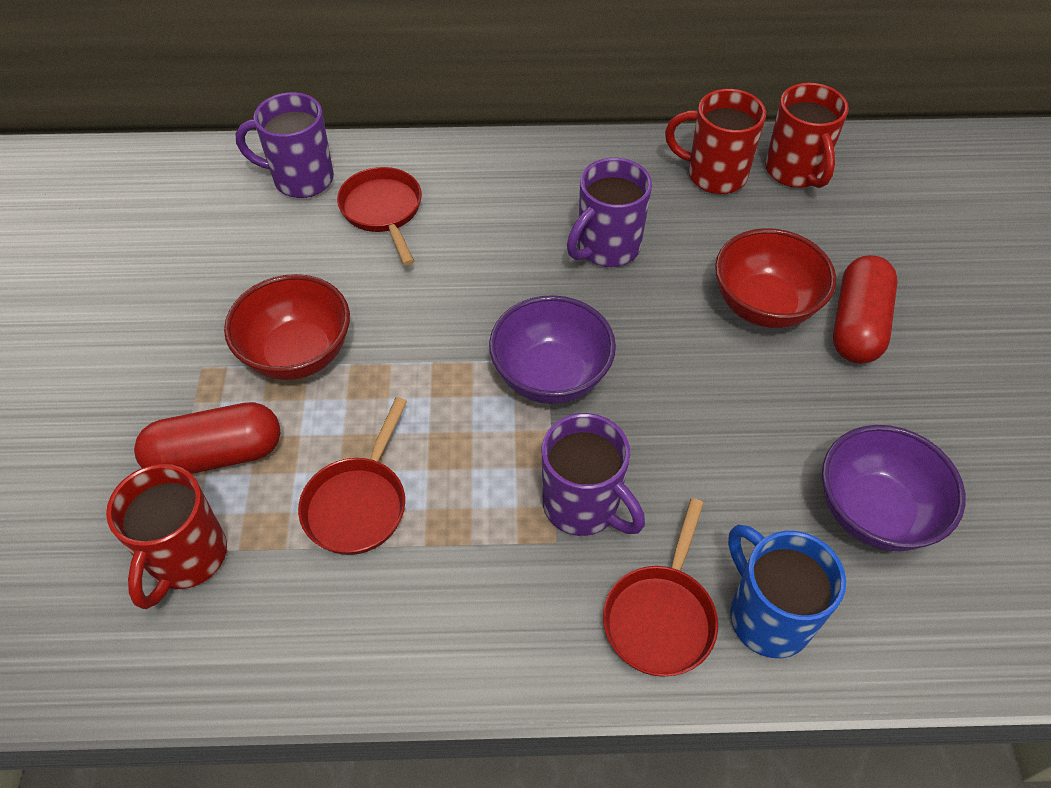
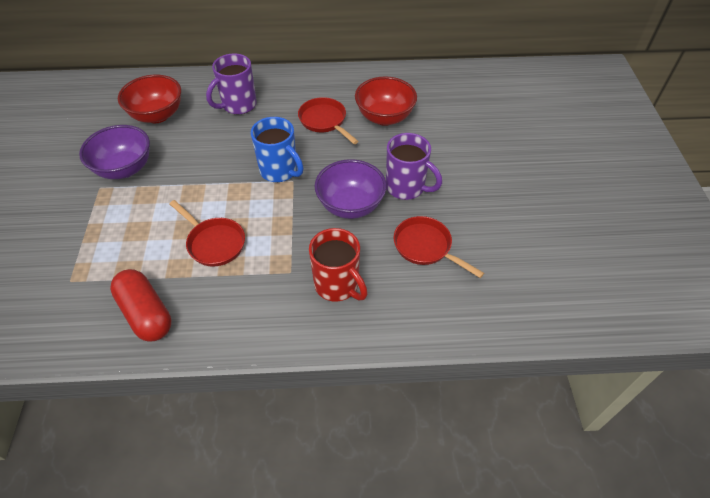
purple mug: [235,92,334,198] [542,413,645,536] [567,158,652,267] = 3 -> [206,54,257,114] [386,133,442,200] = 2
red capsule: [134,402,280,474] [833,255,898,364] = 2 -> [110,269,171,341] = 1
red mug: [106,464,227,609] [665,89,766,194] [765,83,849,188] = 3 -> [309,228,368,302] = 1

